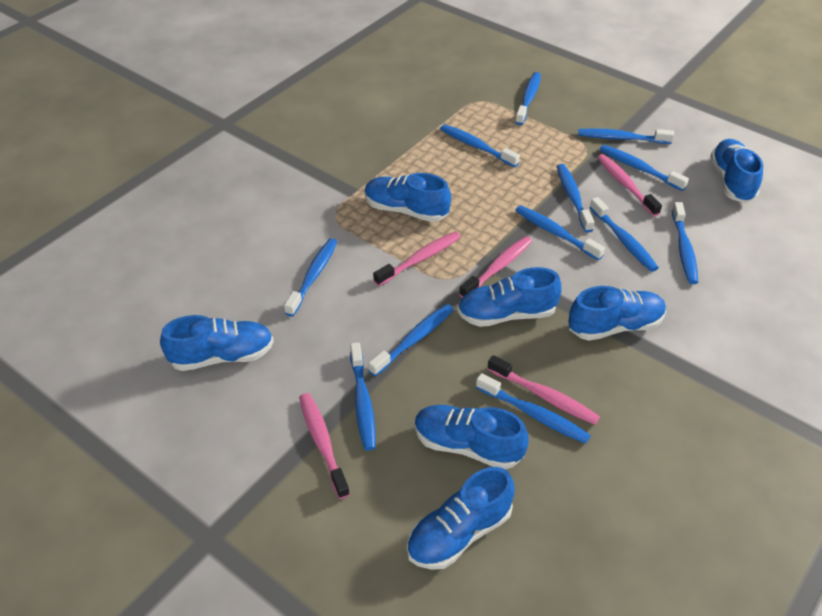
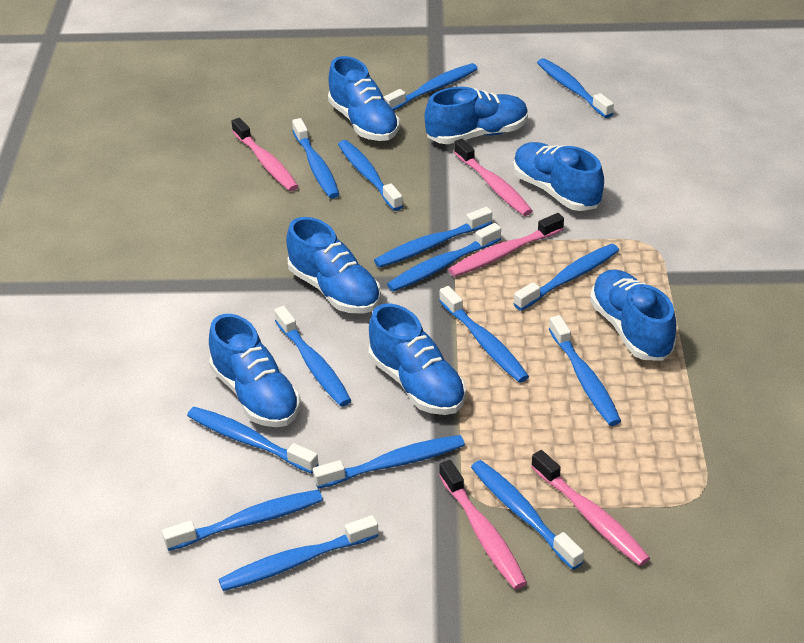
blue toothbrush: [284,238,337,316] [350,342,376,451] [368,304,454,376] [440,124,520,167] [476,373,591,444] [515,72,541,125] [515,205,605,260] [557,164,595,232] [578,128,674,144] [589,197,659,272] [600,145,689,191] [672,202,698,284] = 12 -> [162,490,323,551] [187,407,319,474] [218,515,379,591] [274,306,351,406] [292,118,339,199] [313,435,465,489] [338,140,403,211] [374,207,492,268] [383,63,478,110] [387,223,501,292] [439,286,529,383] [471,460,584,570] [513,244,619,311] [537,58,614,118] [549,315,621,426] = 15

